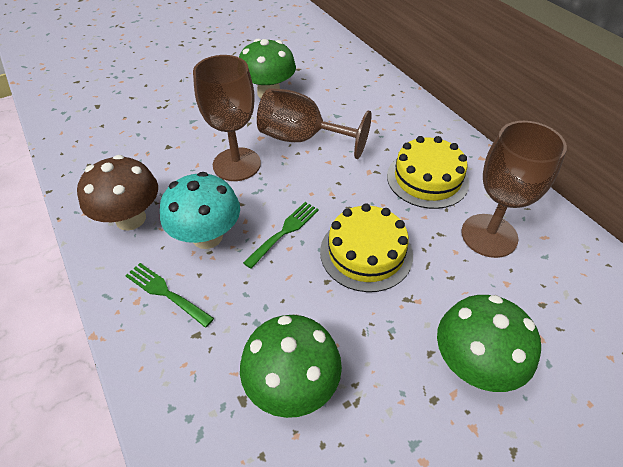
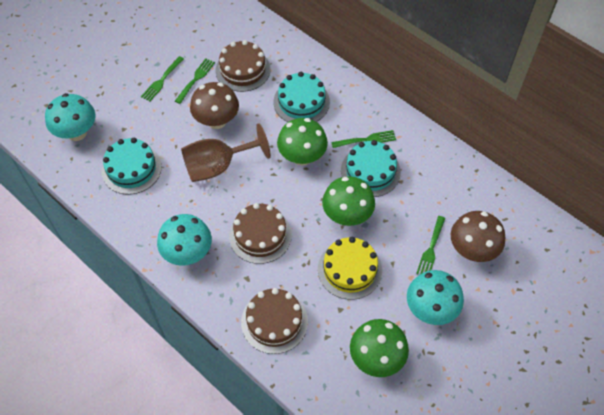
brown cake: none = 0 -> [215,40,270,92] [229,203,292,264] [241,288,308,354] = 3
brown goblet: [193,55,261,181] [257,88,372,159] [461,121,567,258] = 3 -> [181,123,271,182] = 1
brown mushroom: [77,155,158,231] = 1 -> [190,82,239,129] [451,211,505,262] = 2
green fork: [125,263,214,328] [243,202,319,269] = 2 -> [141,56,184,101] [175,58,215,104] [331,130,396,148] [416,216,445,274] = 4
turquoise cake: none = 0 -> [102,138,162,195] [274,72,330,122] [341,140,401,197] = 3
turquoise mushroom: [160,172,240,249] = 1 -> [45,93,95,141] [157,214,212,266] [407,270,464,325] = 3
yellow cake: [320,204,413,292] [387,136,469,209] = 2 -> [318,237,382,300] = 1

